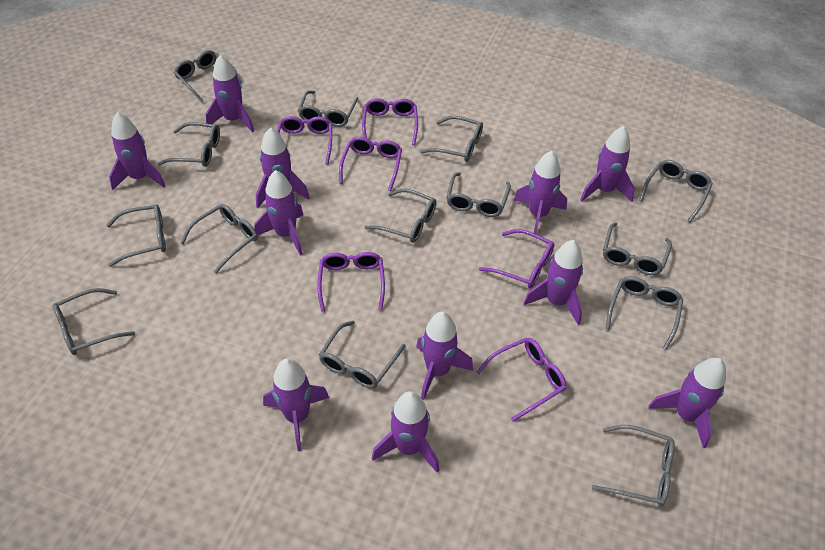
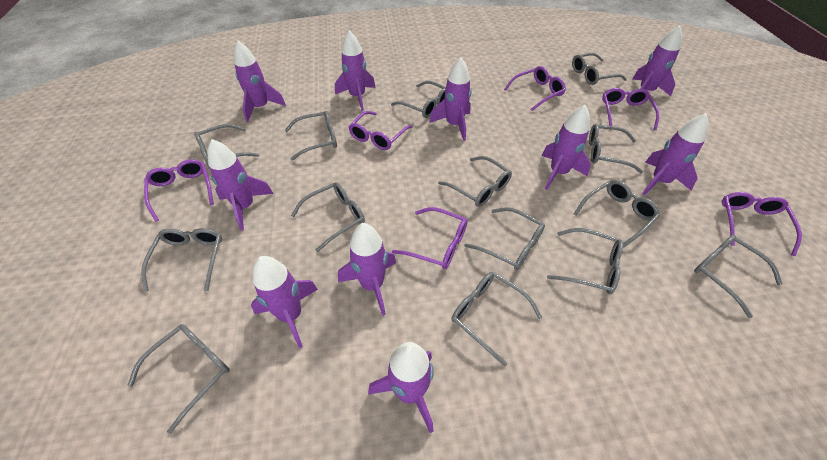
purple rocket: [109,112,165,190] [206,55,254,133] [254,170,303,255] [256,127,310,208] [263,358,329,451] [372,391,439,473] [416,312,473,400] [513,151,567,234] [524,240,583,325] [580,126,635,202] [648,358,726,448] = 11 -> [208,139,274,231] [234,41,286,122] [251,256,318,348] [335,30,376,111] [338,223,396,316] [368,342,434,433] [429,58,471,141] [542,105,591,190] [632,25,682,96] [642,113,709,195] = 10

